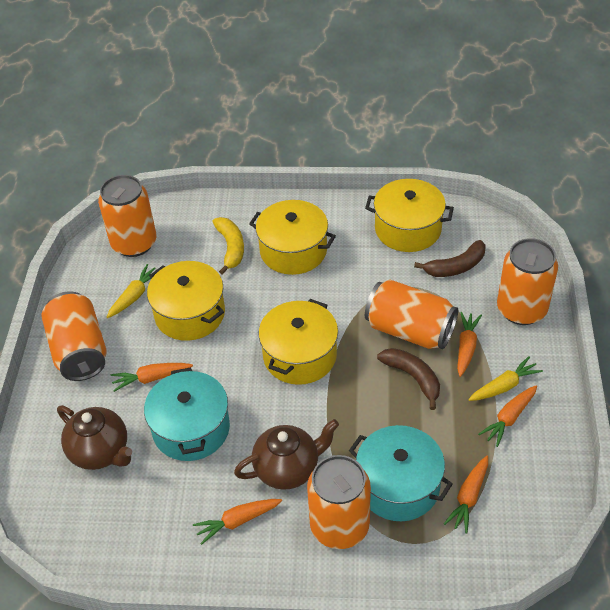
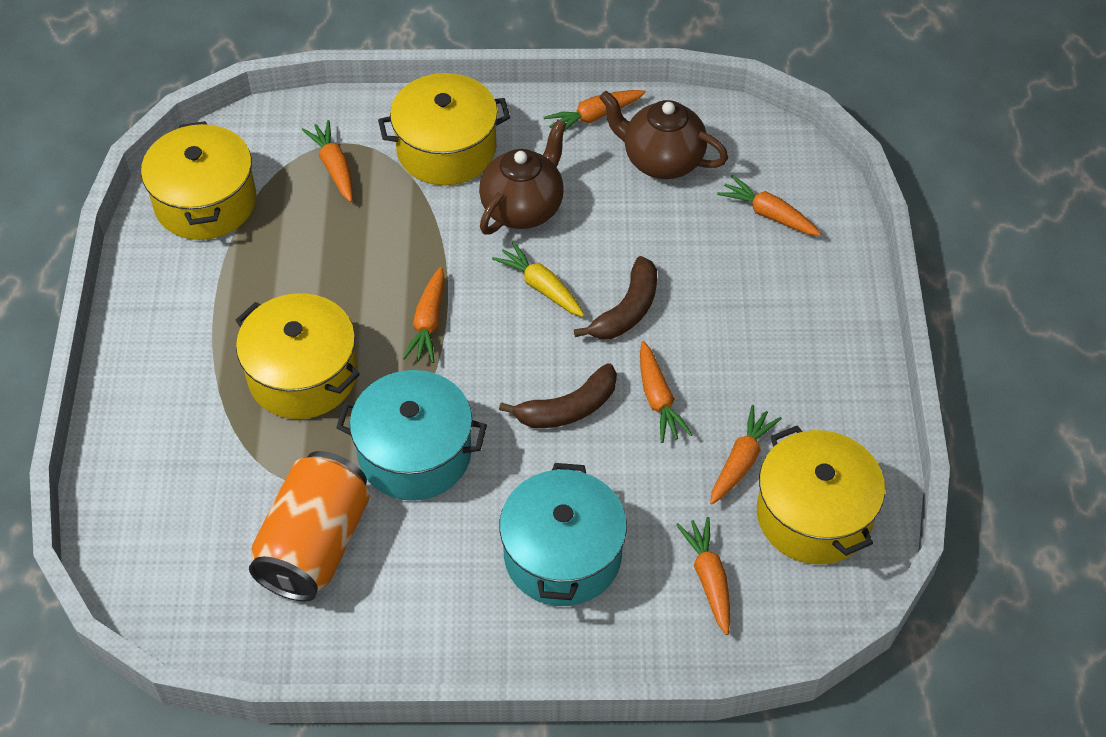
orange can: [42,291,107,381] [98,175,156,257] [307,455,371,549] [365,279,458,349] [497,238,558,325] = 5 -> [249,451,370,602] = 1
orange carrot: [111,363,193,392] [193,499,282,545] [444,456,488,534] [457,312,482,377] [478,385,537,447] = 5 -> [302,120,353,202] [402,267,445,363] [543,90,646,131] [640,341,693,443] [676,517,730,635] [710,405,782,505] [717,175,821,236] = 7
yellow banana: [213,217,244,275] = 1 -> none = 0
yellow carrot: [107,264,155,318] [468,356,543,401] = 2 -> [492,241,584,317] = 1

